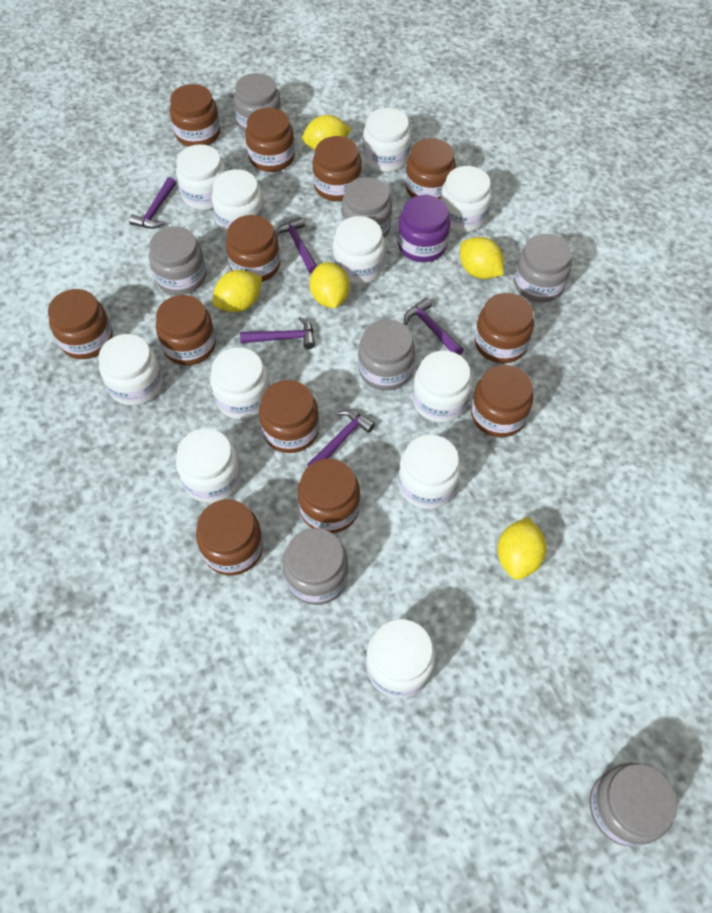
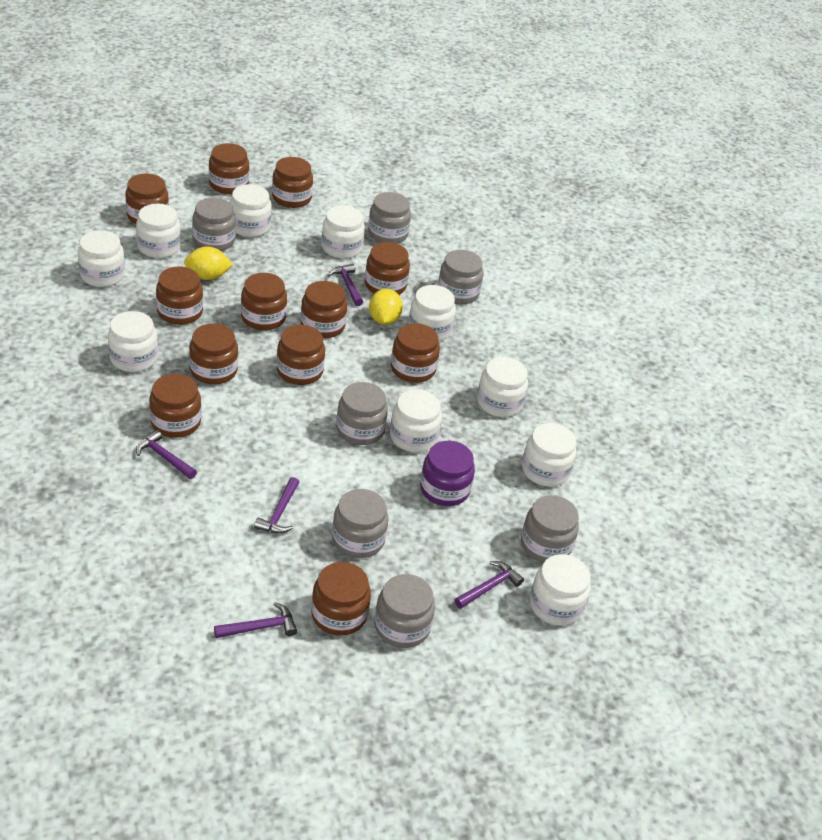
white jar: [99,334,163,406] [176,144,226,210] [176,429,241,503] [210,347,270,419] [212,169,265,233] [333,216,385,284] [363,108,411,172] [366,619,436,698] [398,435,461,509] [412,350,472,423] [440,166,492,232] = 11 -> [78,230,125,287] [108,311,158,372] [136,203,181,258] [230,184,272,237] [321,205,365,259] [390,389,442,452] [409,285,456,341] [477,357,528,417] [522,423,576,487] [530,554,590,626] = 10
yellow lemon: [212,270,262,312] [302,115,352,150] [309,262,350,308] [460,237,504,279] [497,517,547,580] = 5 -> [184,246,233,280] [369,289,403,325] = 2

